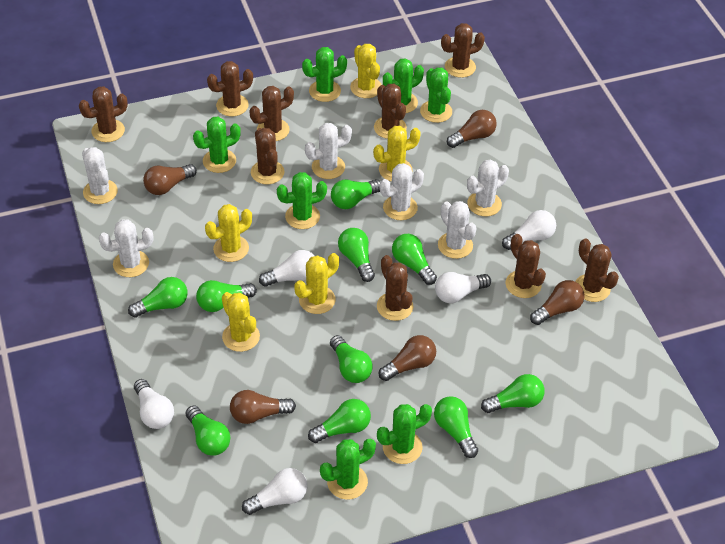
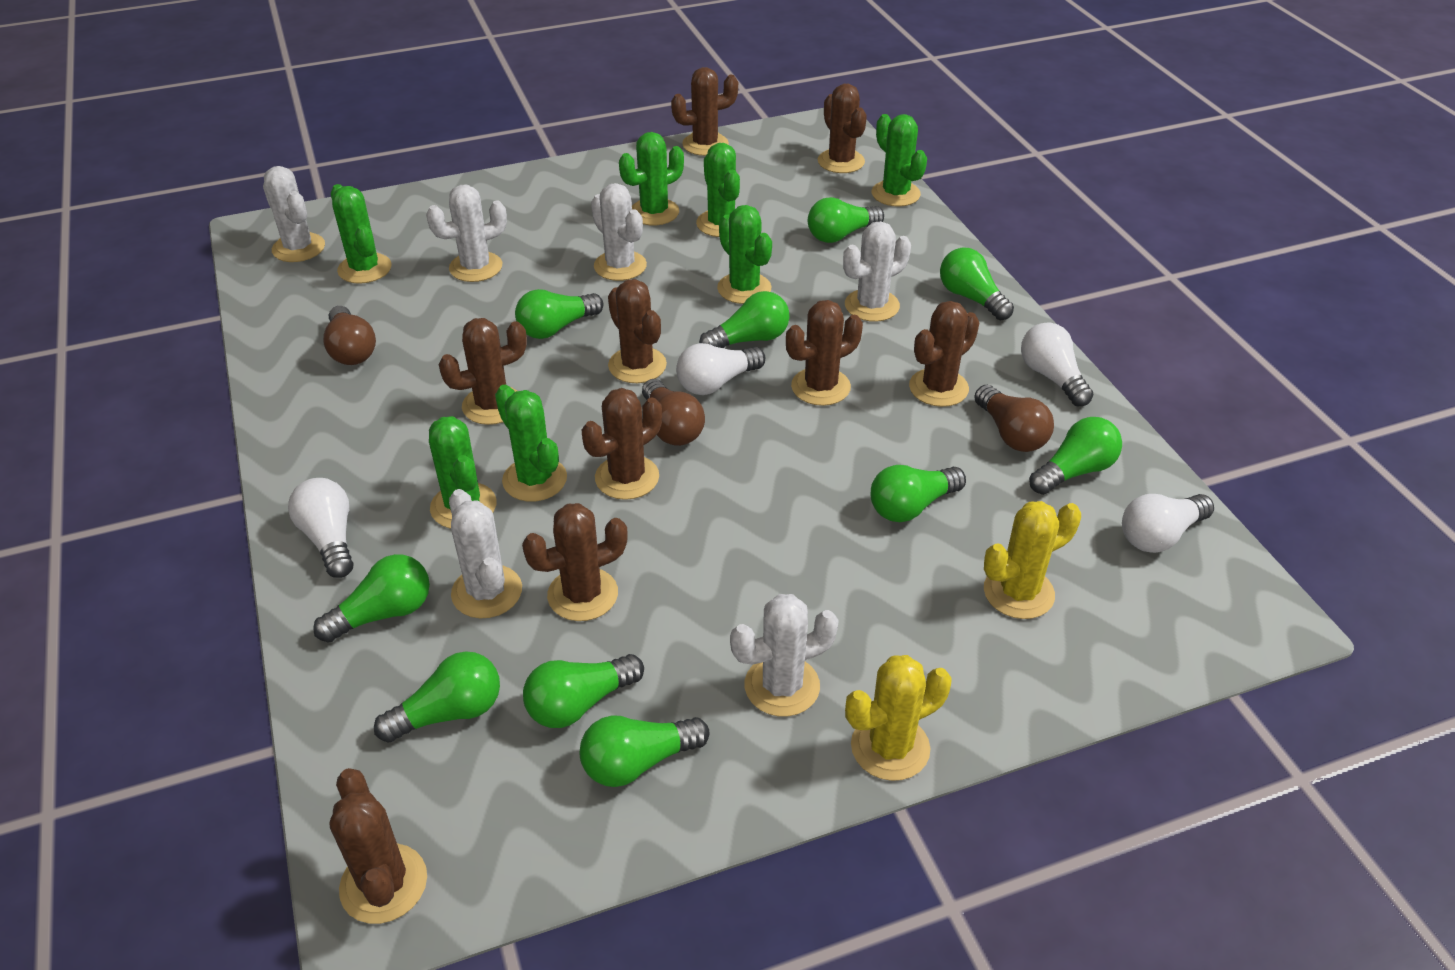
brown light bulb: [143,164,197,195] [230,390,296,424] [379,335,436,381] [447,110,497,148] [530,280,584,325] = 5 -> [323,306,376,365] [642,379,705,446] [974,385,1054,452] = 3
white light bulb: [134,379,174,429] [242,468,307,515] [259,250,314,287] [435,272,491,303] [502,210,556,250] = 5 -> [288,478,353,578] [676,343,765,395] [1021,322,1094,406] [1122,494,1214,553] = 4
yellow cactus: [205,204,252,262] [222,292,260,352] [294,253,339,314] [350,44,382,98] [373,126,421,182] = 5 -> [845,655,952,781] [984,501,1081,619] = 2

